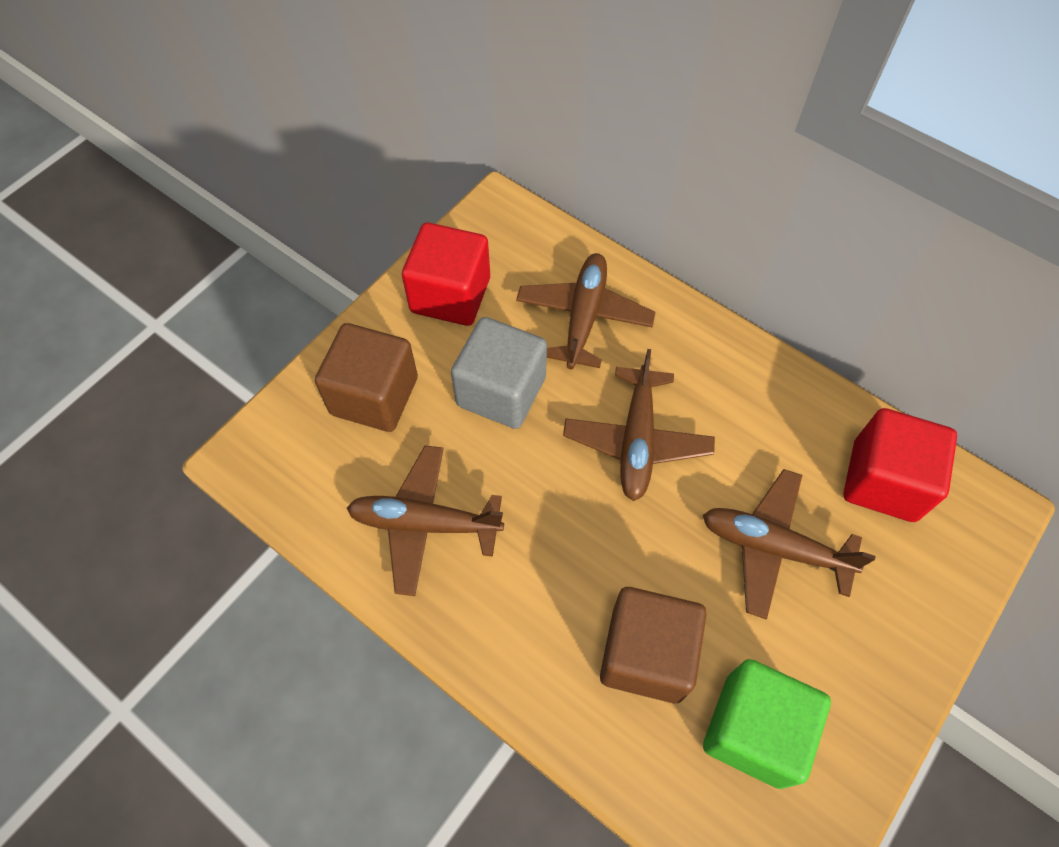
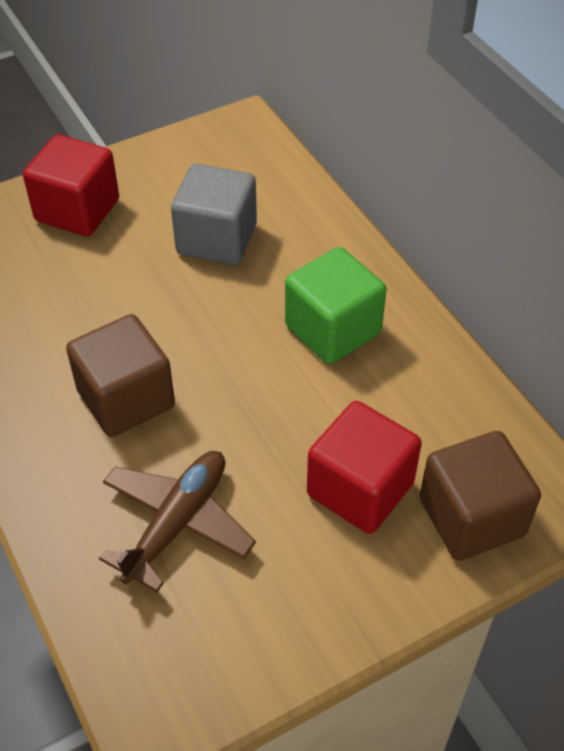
brown plane: [347,446,504,596] [516,253,656,369] [563,349,715,501] [703,469,876,619] = 4 -> [99,451,256,592] = 1

